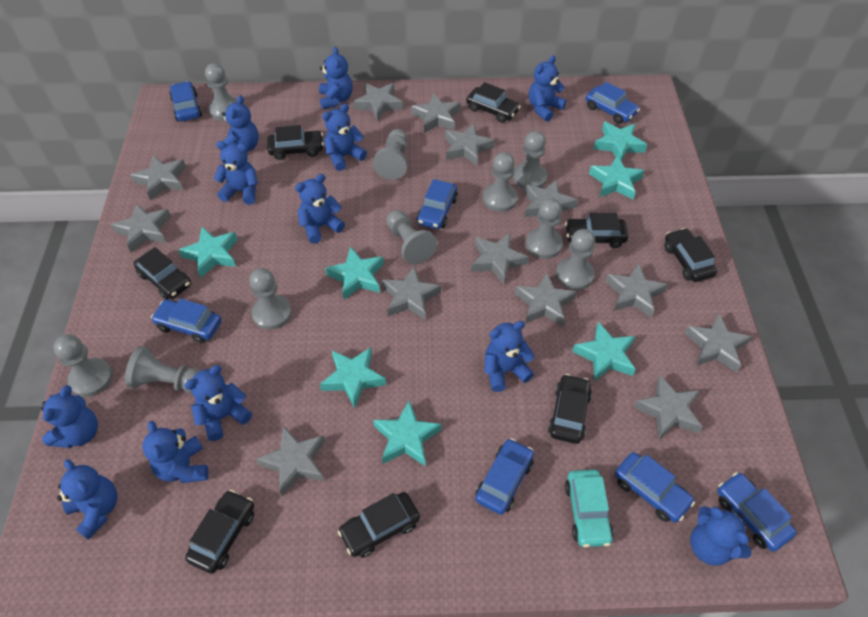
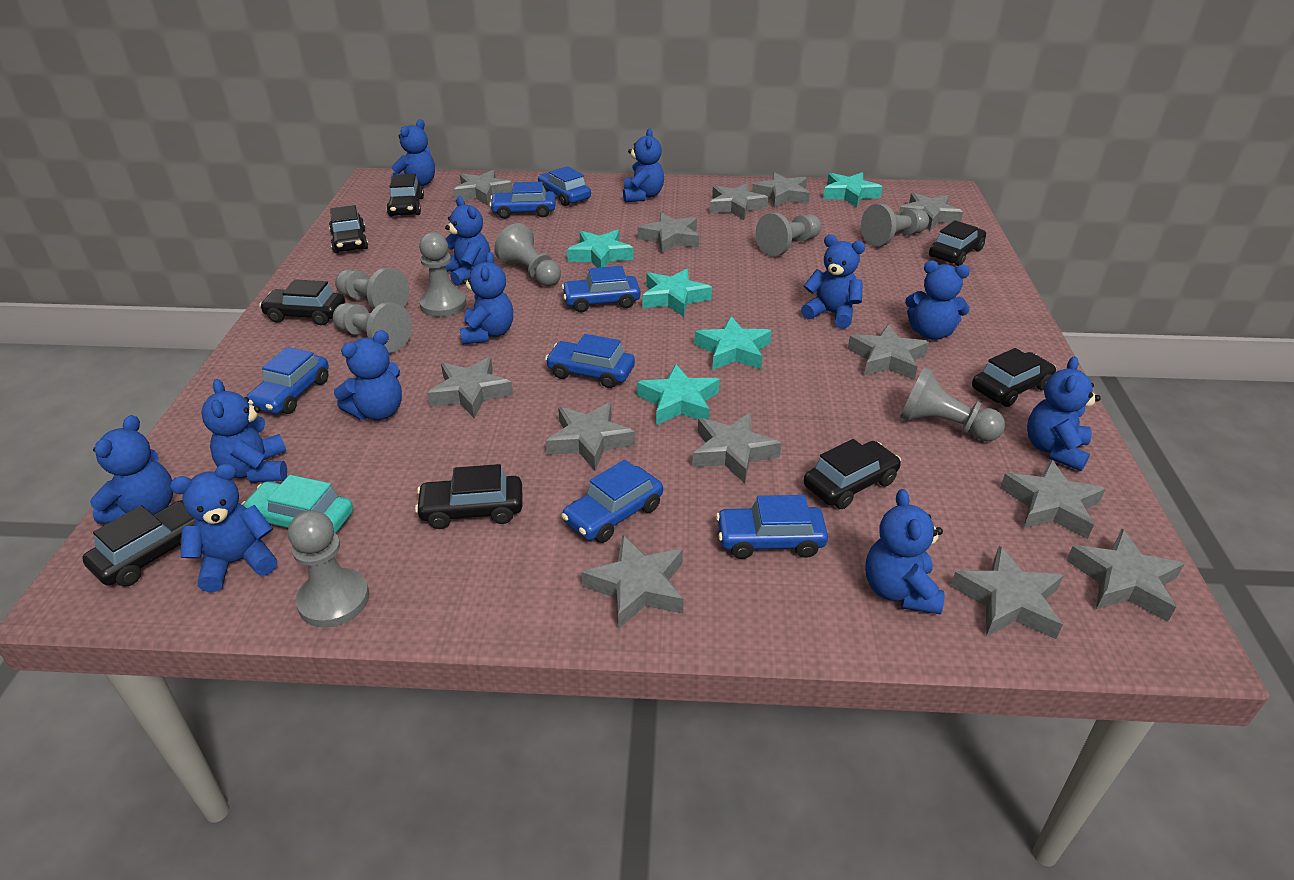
grey pawn: [54,334,113,397] [125,346,200,393] [205,63,237,121] [249,268,292,330] [373,129,408,180] [386,210,437,265] [483,152,518,212] [513,131,547,189] [526,198,563,259] [556,229,595,290] = 10 -> [288,510,369,628] [333,302,412,353] [335,268,409,310] [419,232,466,317] [494,223,561,286] [756,213,821,256] [861,204,929,247] [900,367,1005,442] = 8
turquoise star: [179,227,238,278] [320,347,386,408] [325,247,384,300] [373,401,441,466] [572,322,636,382] [589,155,645,200] [593,122,647,161] = 7 -> [567,230,633,268] [637,364,720,425] [643,268,712,317] [695,316,772,370] [823,172,882,208] = 5

